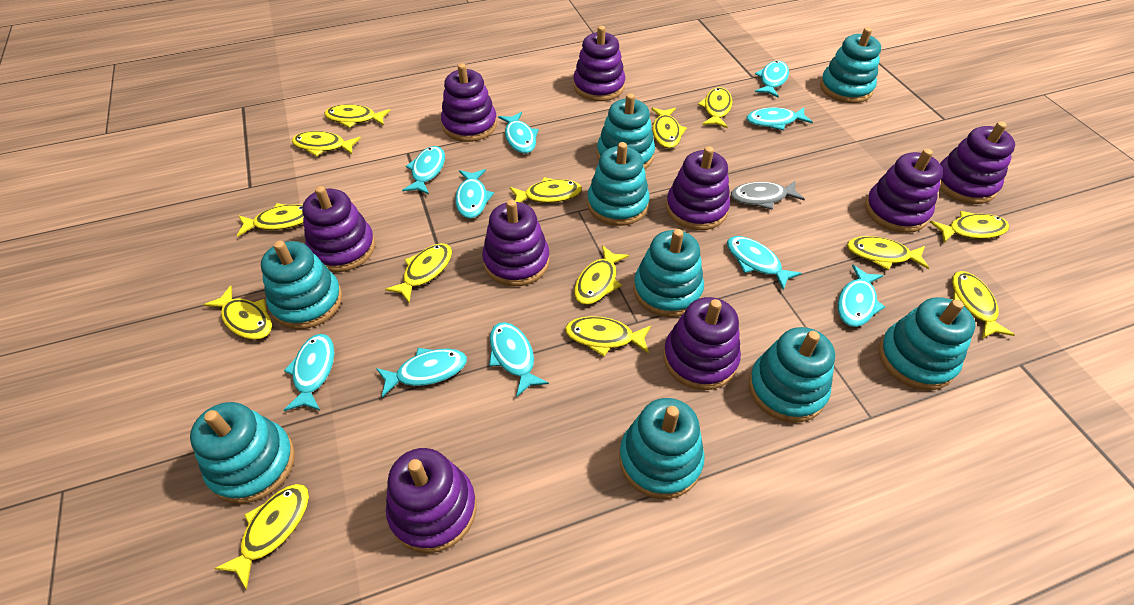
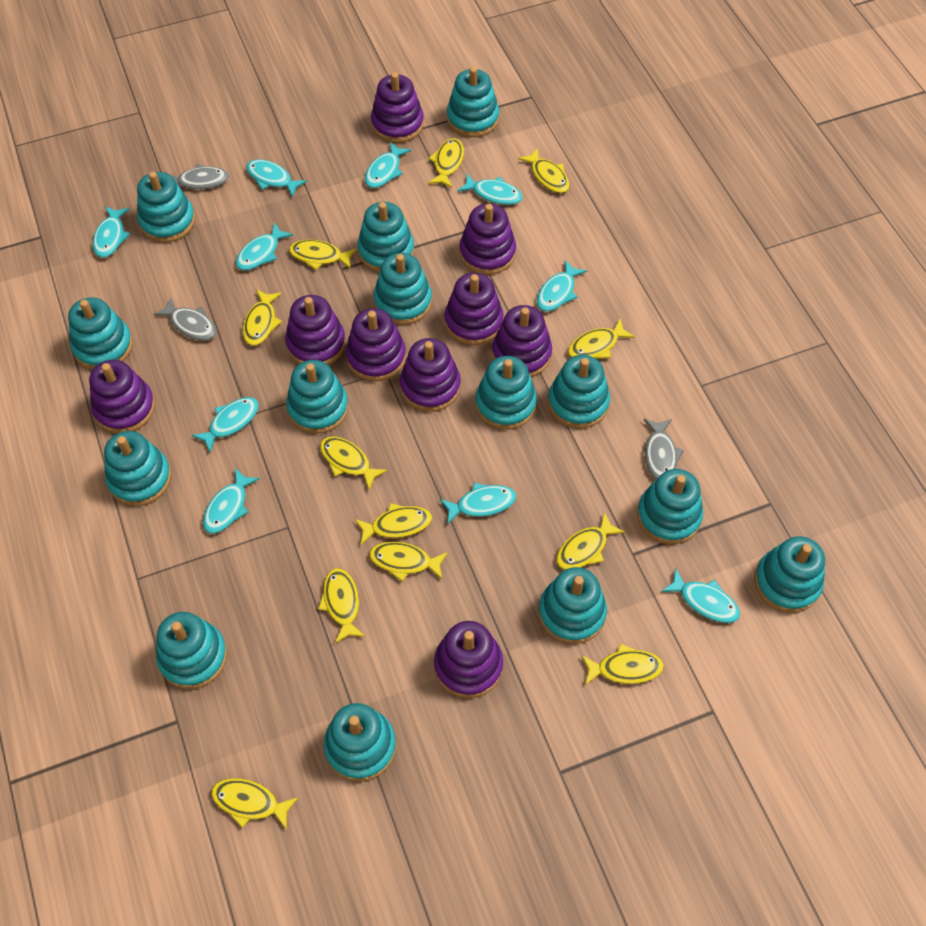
grey fish: [731,181,805,210] = 1 -> [153,297,216,341] [165,164,229,189] [644,419,684,479] = 3
turquoise stacking toy: [190,402,295,504] [261,241,342,329] [587,142,650,226] [597,93,655,169] [619,398,705,499] [633,229,704,317] [749,327,835,423] [820,27,881,103] [879,297,975,390] = 9 -> [68,297,133,370] [104,431,172,506] [137,172,195,242] [156,612,227,689] [286,360,349,434] [324,703,396,782] [357,202,414,272] [374,253,432,325] [447,67,499,137] [475,356,537,430] [539,567,607,644] [548,355,610,429] [637,469,703,544] [754,536,825,613] = 14
yellow fish: [203,286,272,340] [214,484,309,590] [237,203,304,237] [292,131,361,157] [324,104,391,128] [385,243,452,303] [510,177,582,203] [565,316,651,356] [574,245,629,305] [651,108,687,148] [698,87,732,128] [847,236,929,270] [930,211,1009,242] [952,271,1015,338] = 14 -> [211,778,298,830] [243,289,282,346] [289,240,357,270] [318,568,365,643] [320,437,388,490] [355,503,432,545] [369,542,448,581] [428,138,464,188] [518,148,570,193] [557,512,625,570] [568,319,635,358] [581,643,664,685] = 12

